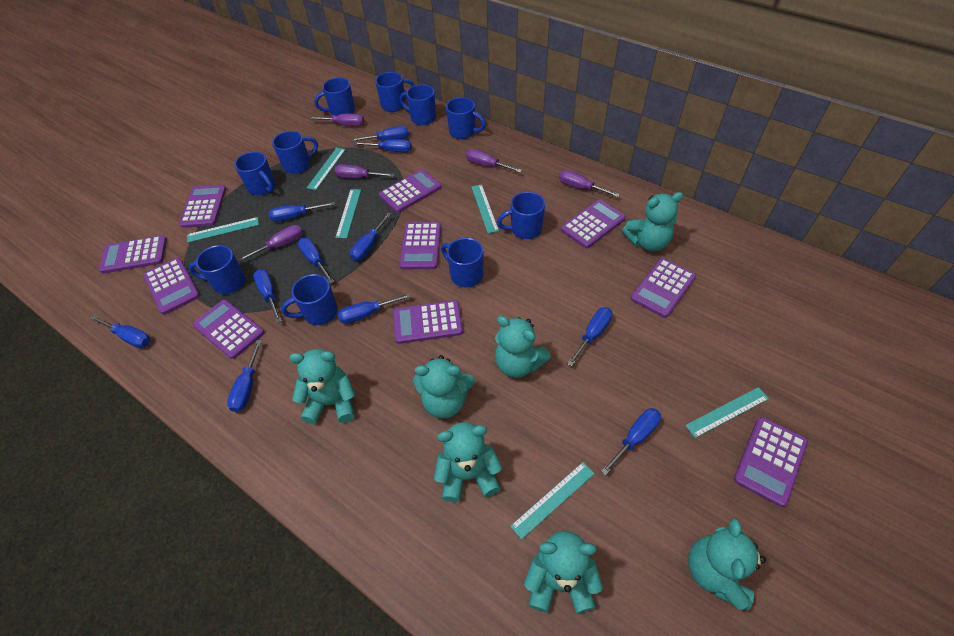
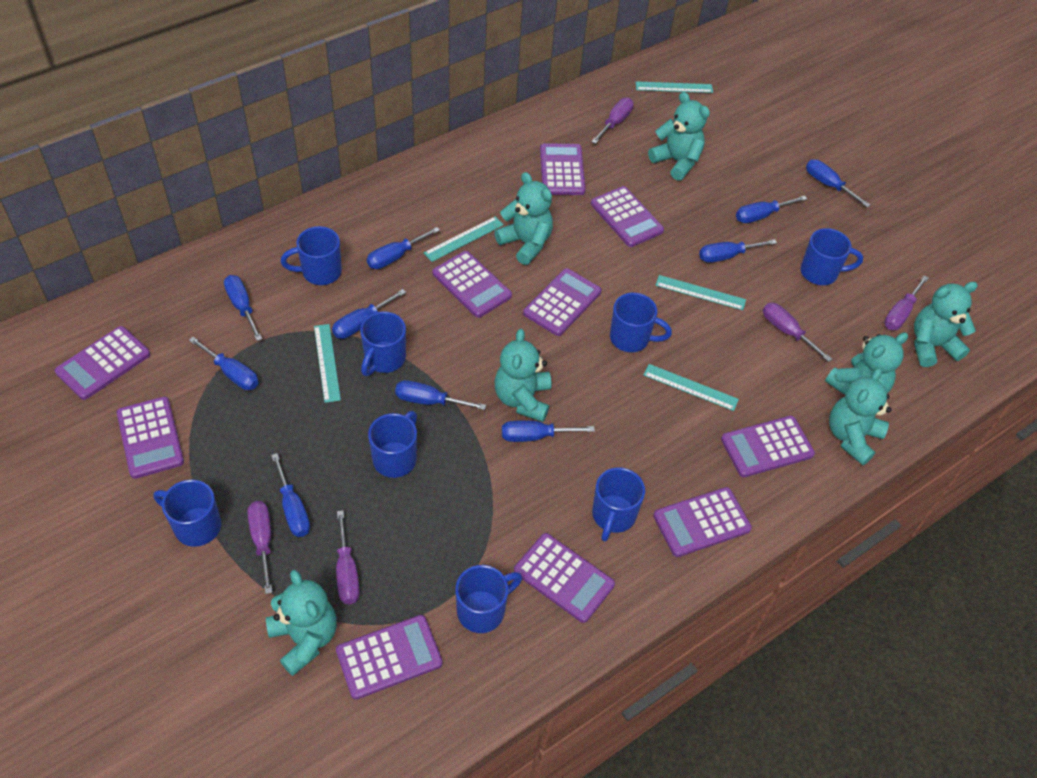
blue mug: [188,245,245,294] [234,151,275,195] [272,131,318,174] [281,274,338,325] [314,78,355,116] [375,72,415,112] [400,84,436,125] [441,238,483,288] [446,97,486,139] [497,192,545,239] = 10 -> [154,479,221,547] [280,226,342,285] [360,311,406,376] [368,411,417,478] [455,565,522,633] [592,467,645,541] [610,293,672,352] [801,228,863,285] = 8
blue screwdriver: [91,316,150,348] [227,340,262,412] [253,269,281,323] [269,202,335,222] [298,238,334,284] [338,293,411,324] [350,213,391,261] [351,126,409,141] [354,139,412,152] [567,307,613,366] [601,408,661,476] = 11 -> [189,337,259,390] [224,275,262,341] [271,453,310,537] [332,289,406,339] [367,227,440,269] [395,380,486,410] [502,420,595,442] [699,239,777,263] [736,195,807,223] [806,159,870,207] = 10
turquoise ruler: [187,217,259,242] [307,148,346,190] [335,189,361,238] [471,184,499,233] [510,462,595,539] [685,387,769,438] = 6 -> [314,324,341,403] [424,217,503,262] [636,81,713,93] [644,364,739,411] [655,275,746,310] = 5

